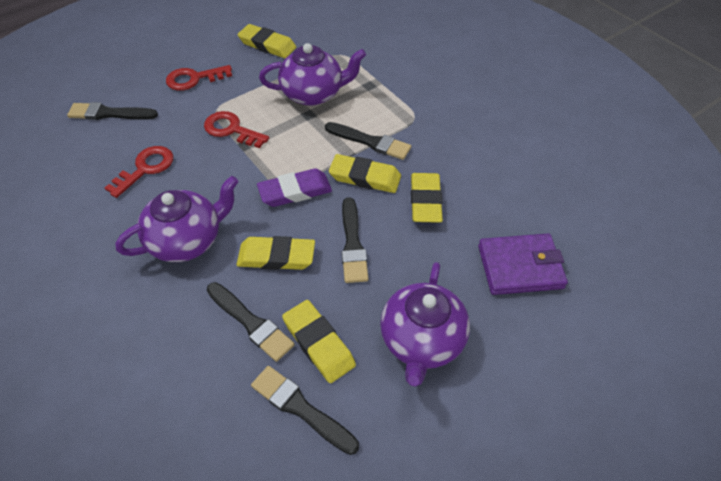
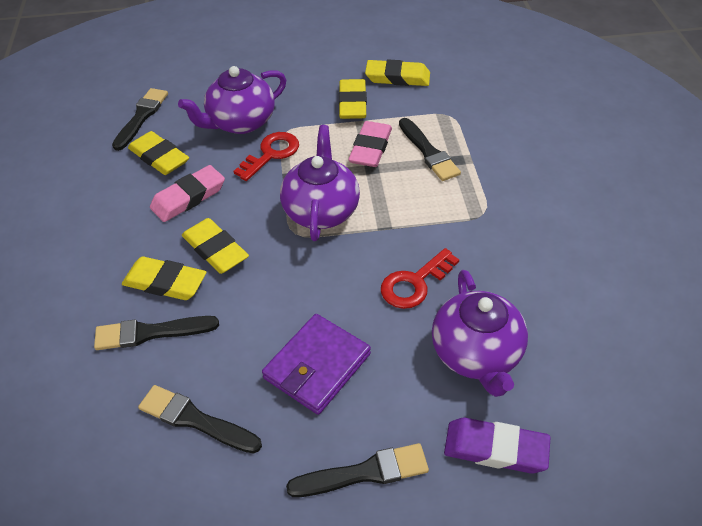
pink eraser: none = 0 -> [150,165,225,222] [348,121,392,167] = 2
red key: [105,146,173,198] [166,65,232,91] [204,111,269,148] = 3 -> [234,132,299,181] [381,248,459,309] = 2

